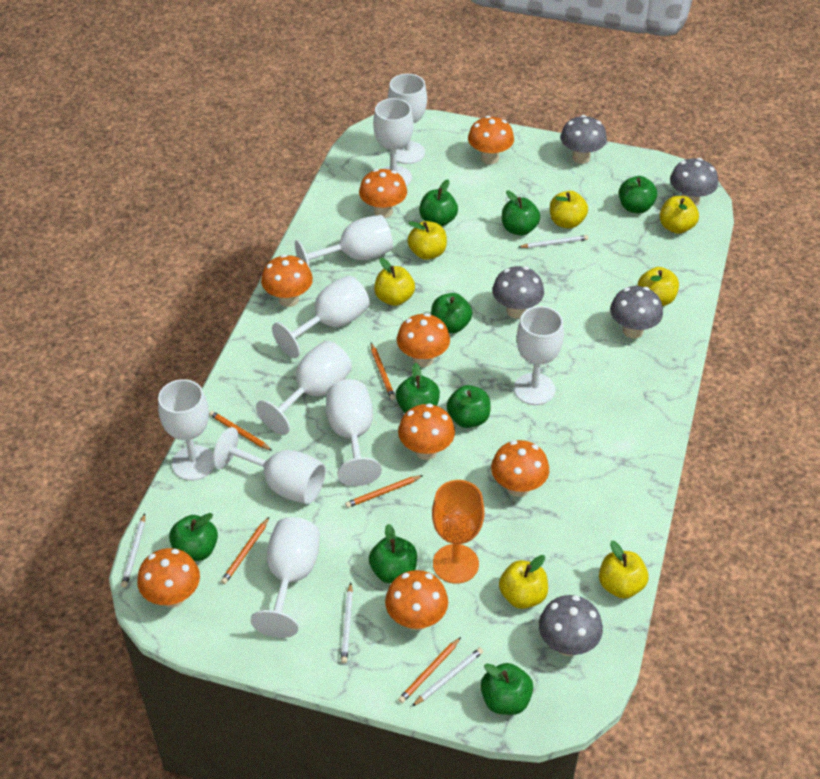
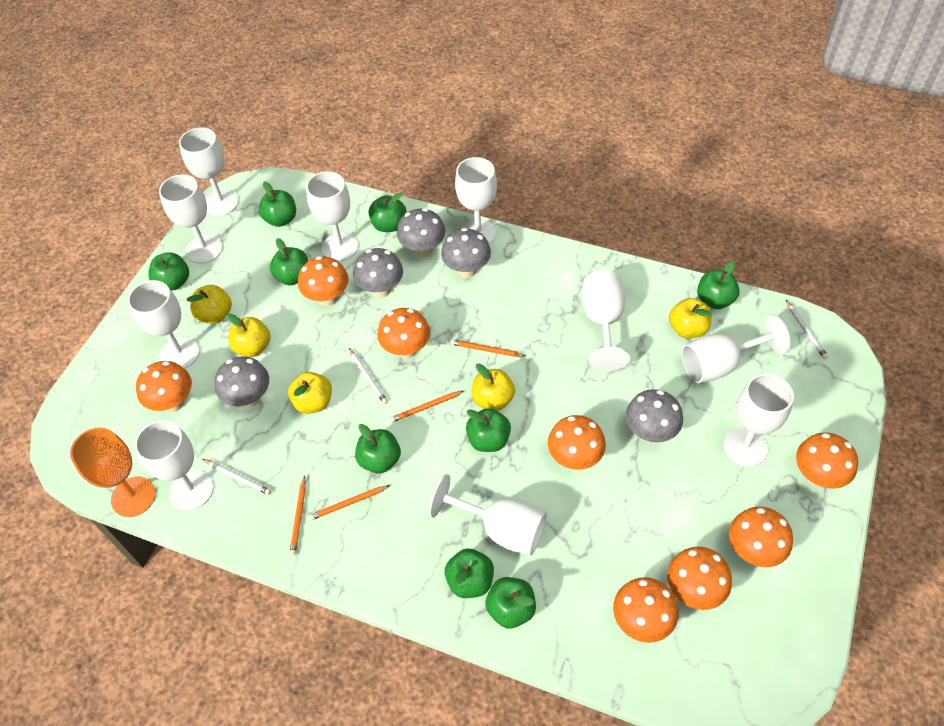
orange pencil: [209,411,272,451] [221,517,269,584] [345,475,423,508] [371,343,395,400] [398,637,461,703] = 5 -> [290,475,306,556] [309,485,390,520] [390,391,463,423] [451,339,525,357] = 4
white pencil: [121,513,145,587] [341,583,353,663] [412,648,483,706] [519,235,588,248] = 4 -> [203,459,271,495] [349,348,388,404] [786,300,828,359] = 3
yellow apple: [374,258,415,306] [408,221,447,260] [499,555,548,609] [550,191,588,229] [599,541,649,599] [638,267,679,306] [660,196,699,234] = 7 -> [187,285,232,324] [227,314,271,357] [288,372,332,414] [472,363,515,411] [669,298,712,338] = 5

